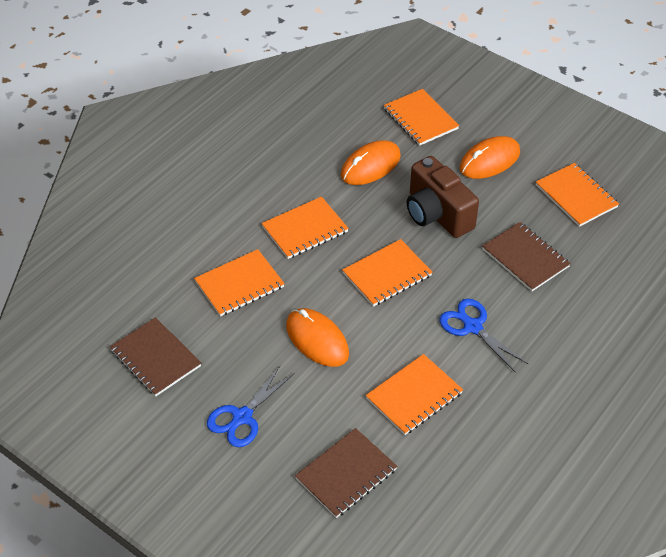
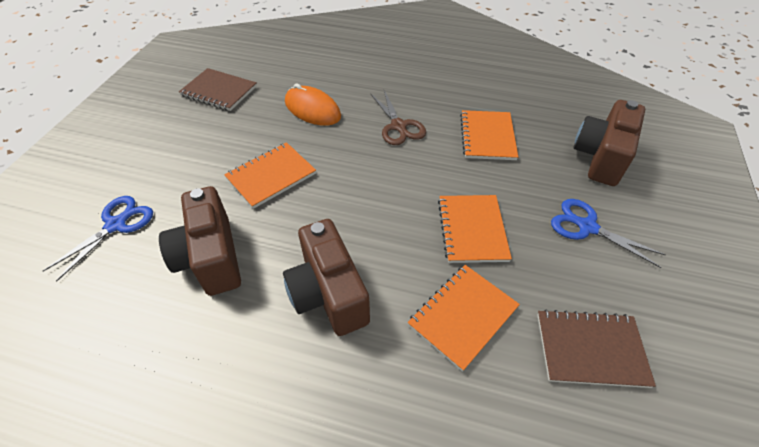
brown camera: [406,156,479,238] = 1 -> [159,186,241,296] [283,219,370,336] [574,100,645,186] = 3
brown notebook: [110,317,201,397] [295,428,397,518] [482,222,571,291] = 3 -> [179,68,257,111] [537,309,656,388] = 2
brown scissors: none = 0 -> [370,90,426,145] = 1
orange mouse: [286,308,349,367] [341,140,401,185] [460,136,520,179] = 3 -> [285,83,341,126] = 1
orange notebook: [194,249,285,317] [262,197,349,259] [342,239,433,307] [366,354,463,435] [384,89,459,146] [536,163,619,227] = 6 -> [224,142,316,209] [407,265,520,372] [438,195,512,263] [460,110,518,160] = 4

